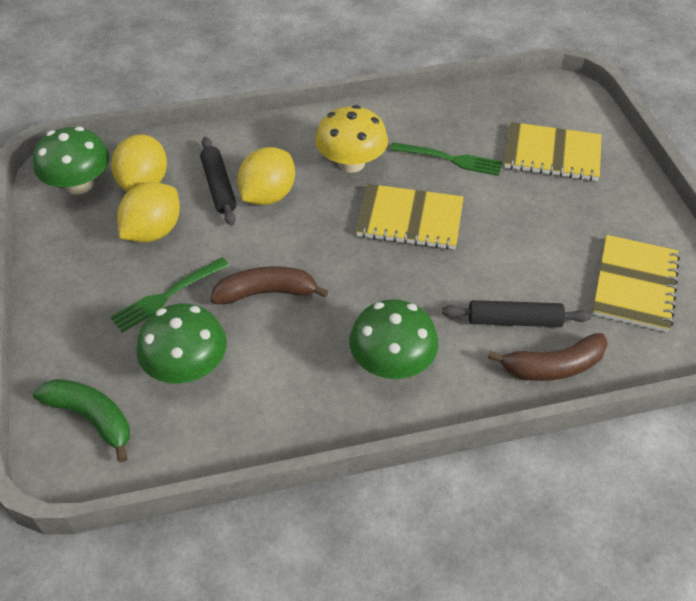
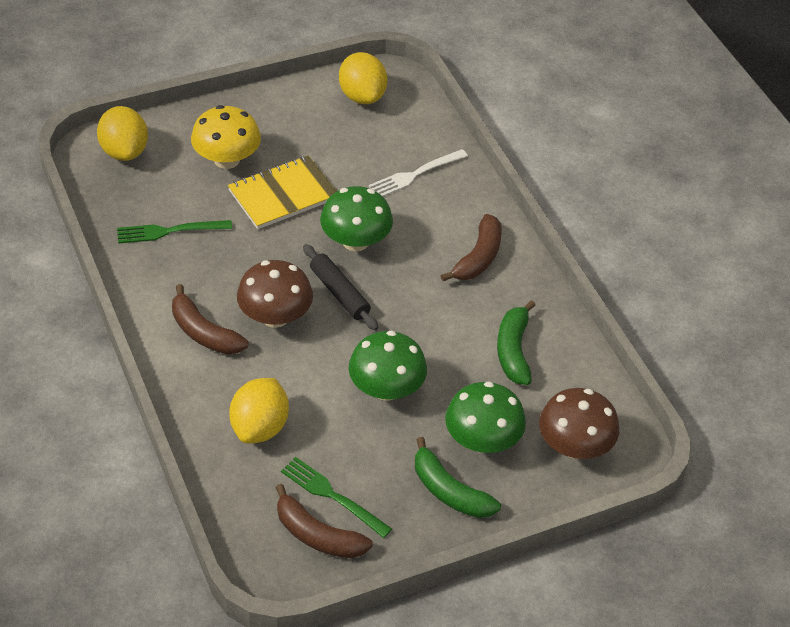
black rolling pin: [200,137,237,226] [442,300,591,327] = 2 -> [303,244,378,331] = 1
brown banana: [211,266,329,304] [488,333,608,381] = 2 -> [172,284,248,354] [275,484,373,558] [440,214,502,281] = 3
brown mushroom: none = 0 -> [237,260,313,328] [539,388,619,459] = 2
green banana: [33,379,130,462] = 1 -> [415,437,501,518] [497,300,535,385] = 2
white fork: none = 0 -> [369,149,468,196] = 1
yellow notebook: [356,184,464,250] [504,122,602,181] [592,235,680,332] = 3 -> [228,155,337,229] = 1

